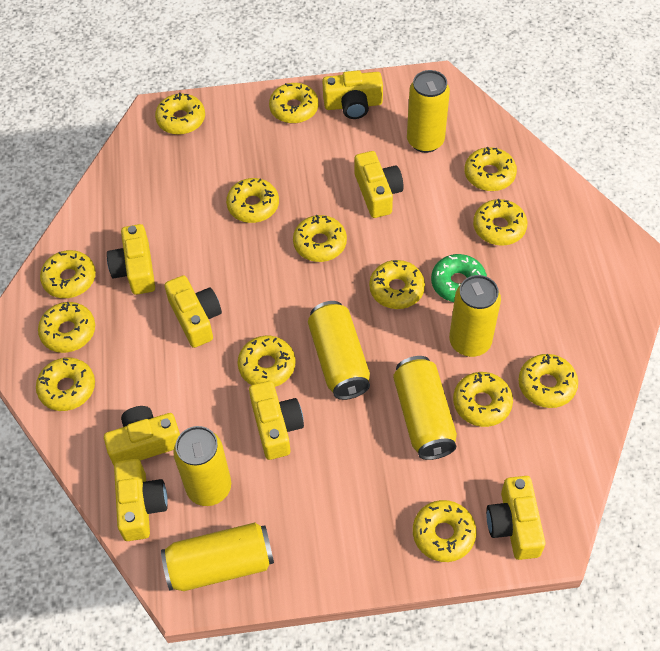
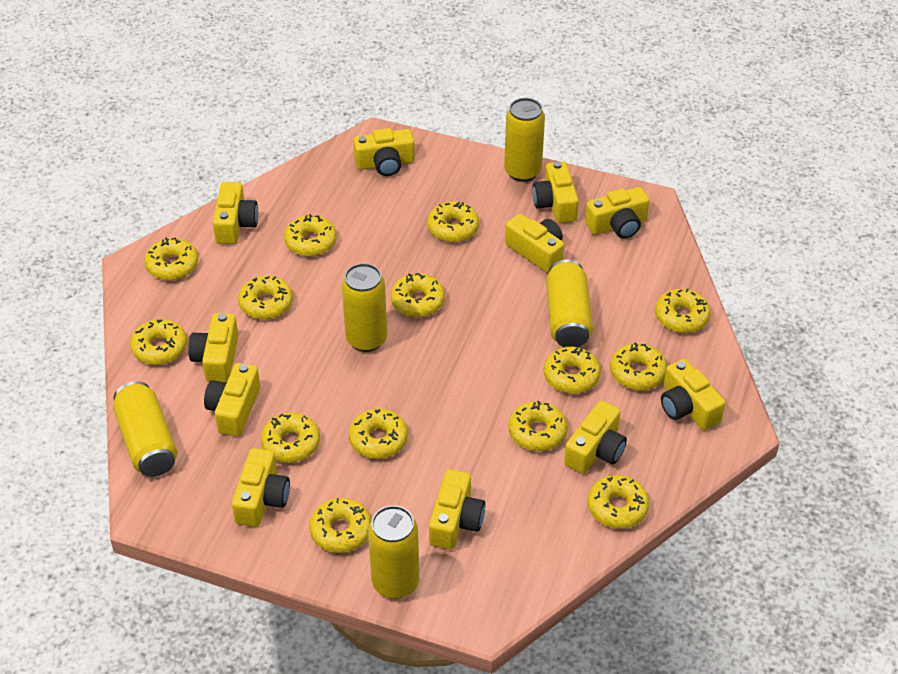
green donut: [431,254,487,302] = 1 -> none = 0
yellow camera: [104,406,180,465] [107,224,155,295] [114,458,168,541] [164,275,222,348] [249,381,304,460] [323,70,383,119] [355,151,404,218] [486,476,546,560] = 8 -> [188,313,238,383] [204,363,260,436] [213,182,258,244] [232,448,290,527] [353,128,415,176] [429,469,485,550] [505,214,564,273] [532,161,579,223] [564,400,627,474] [585,187,650,239] [661,359,726,430] = 11
yellow can: [161,523,274,591] [173,426,231,506] [308,301,370,400] [393,356,457,460] [407,70,450,153] [449,275,501,357] = 6 -> [113,381,177,477] [342,263,387,352] [368,505,419,599] [504,98,545,182] [546,259,593,347] = 5

